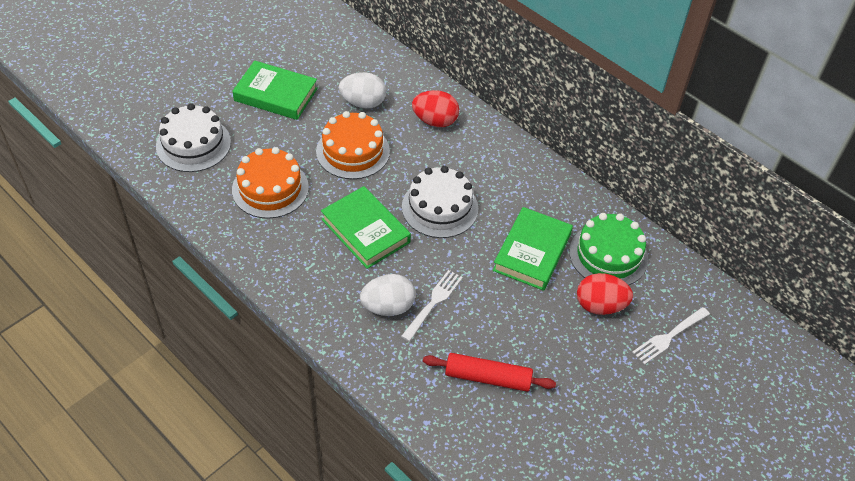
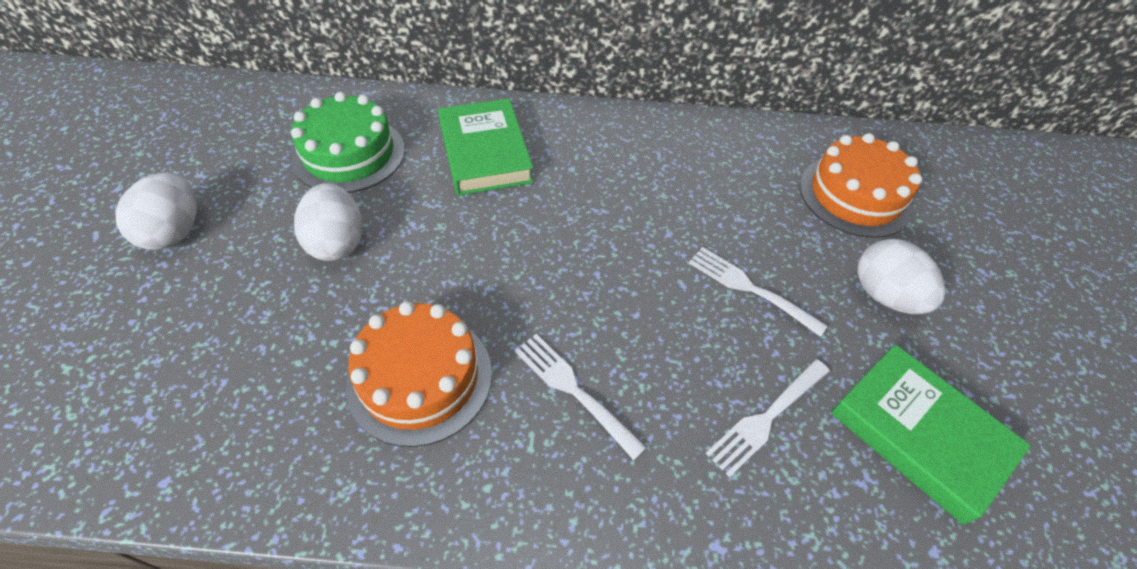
green book: [232,60,318,120] [321,186,411,269] [493,207,573,291] = 3 -> [438,99,534,196] [831,344,1031,525] = 2
red egg: [412,90,459,127] [577,273,633,315] = 2 -> none = 0
red rolling pin: [423,353,556,392] = 1 -> none = 0
white cake: [156,103,231,172] [402,166,478,238] = 2 -> none = 0
white egg: [339,72,386,108] [360,274,415,316] = 2 -> [115,172,197,250] [294,183,363,261] [858,239,946,314] = 3
white fork: [401,270,463,342] [632,307,710,365] = 2 -> [515,334,647,460] [689,247,828,337] [706,359,830,477] = 3

